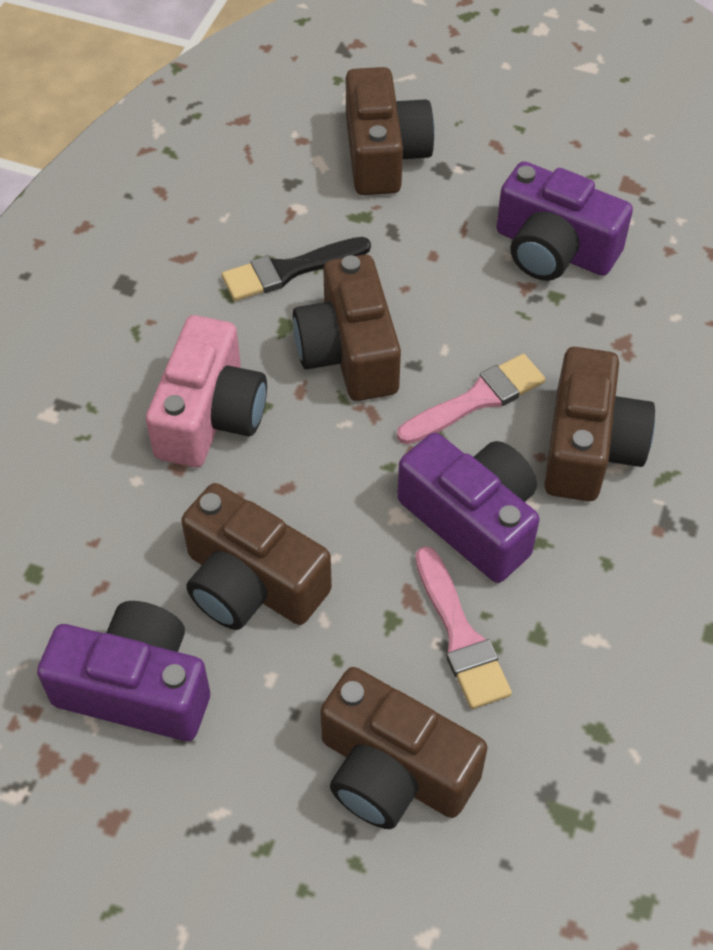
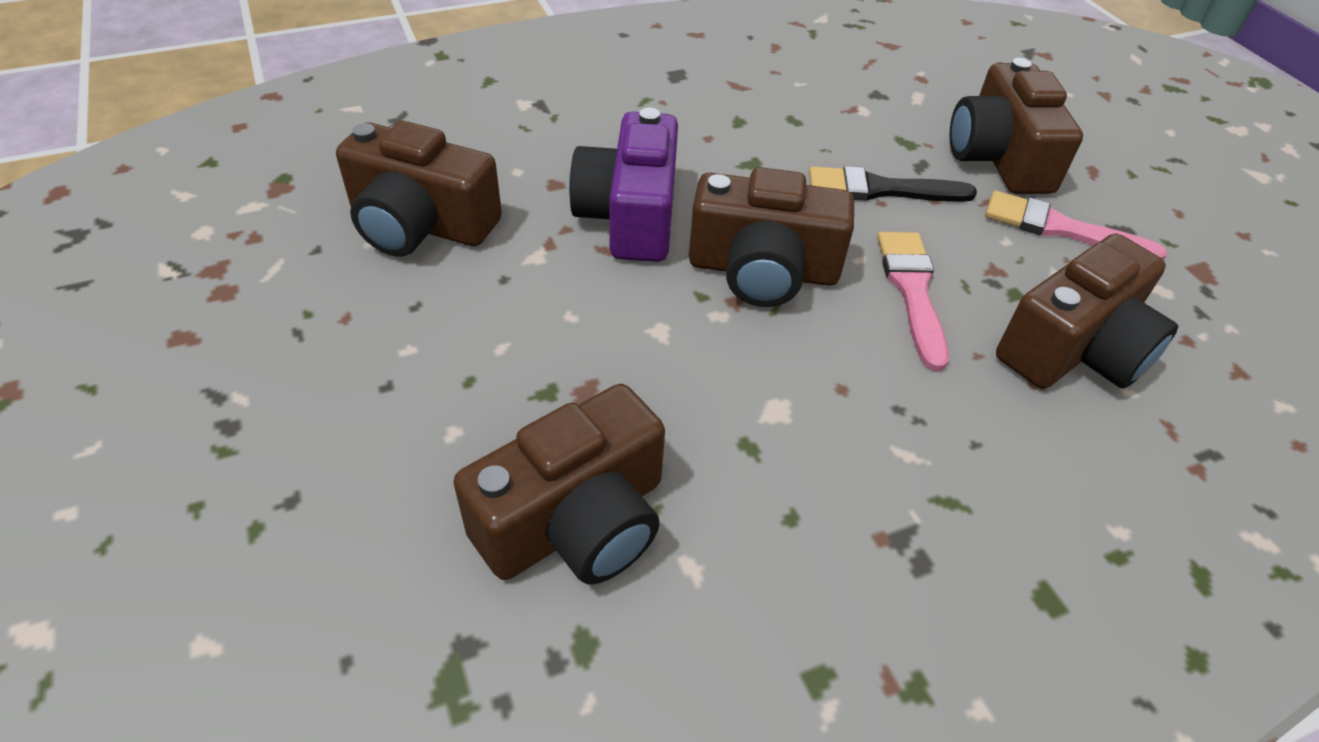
pink camera: [146,315,267,467] = 1 -> none = 0
purple camera: [37,601,210,741] [397,433,539,583] [496,161,633,281] = 3 -> [569,108,678,262] = 1

